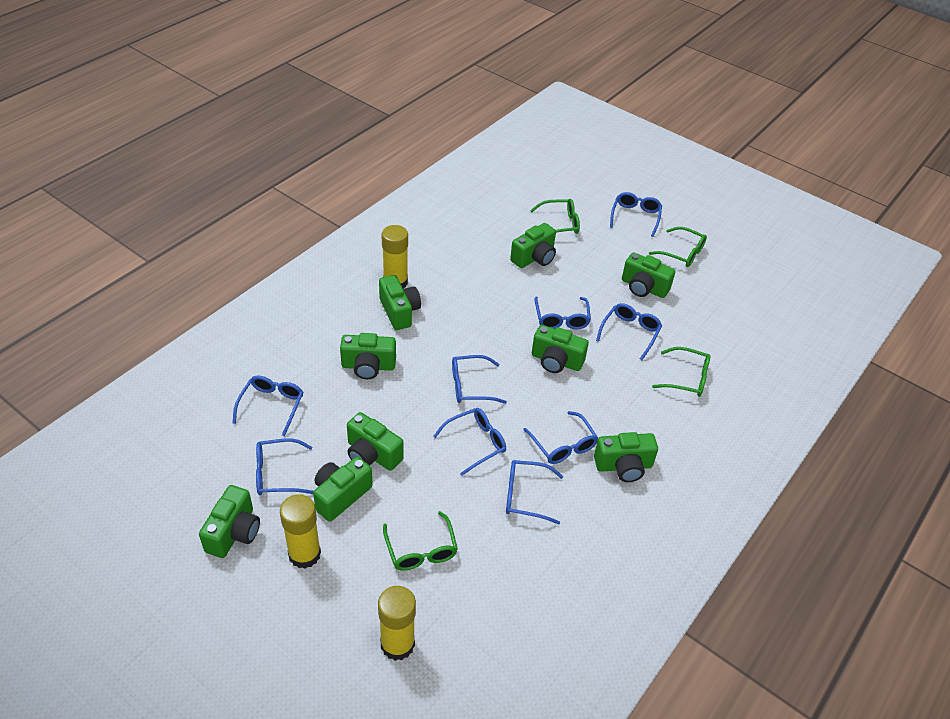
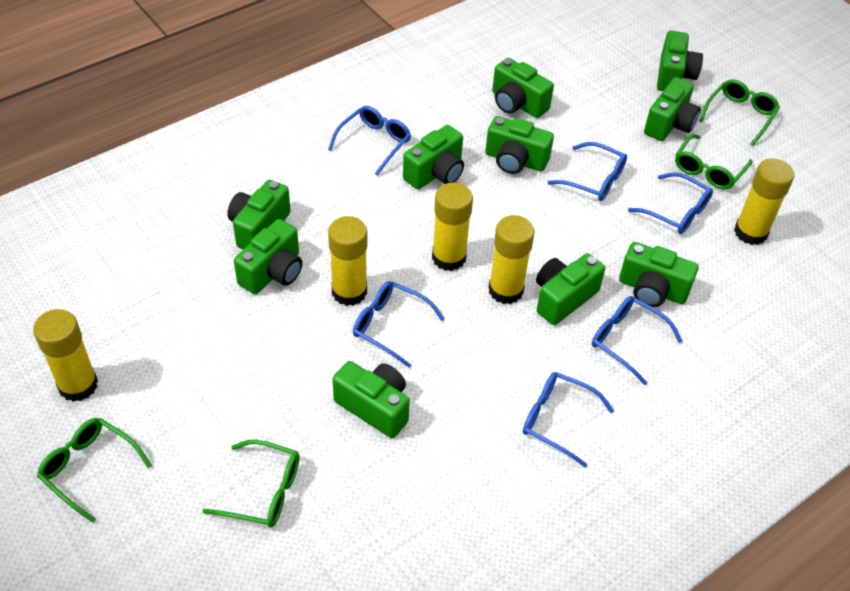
blue glasses: [232,376,304,436] [256,438,314,495] [433,408,506,476] [452,355,507,404] [506,460,563,524] [523,411,598,464] [534,297,591,330] [596,303,662,360] [610,192,662,237] = 9 -> [328,106,411,176] [353,281,445,368] [523,372,614,467] [548,142,627,201] [592,296,682,385] [628,172,713,234] = 6
green camera: [199,485,260,558] [313,457,373,522] [340,333,396,379] [347,412,404,471] [379,275,421,330] [510,223,556,268] [532,325,589,373] [594,432,658,482] [622,252,675,298] = 9 -> [227,180,291,249] [234,219,302,294] [332,361,410,438] [403,125,464,190] [485,116,554,174] [492,58,554,118] [536,253,605,325] [619,242,699,307] [644,77,701,141] [657,30,703,91] = 10
yellow glue stick: [280,494,321,569] [378,586,416,661] [382,225,408,288] = 3 -> [33,309,98,402] [328,216,368,306] [432,183,473,271] [488,215,535,304] [734,159,794,245] = 5

